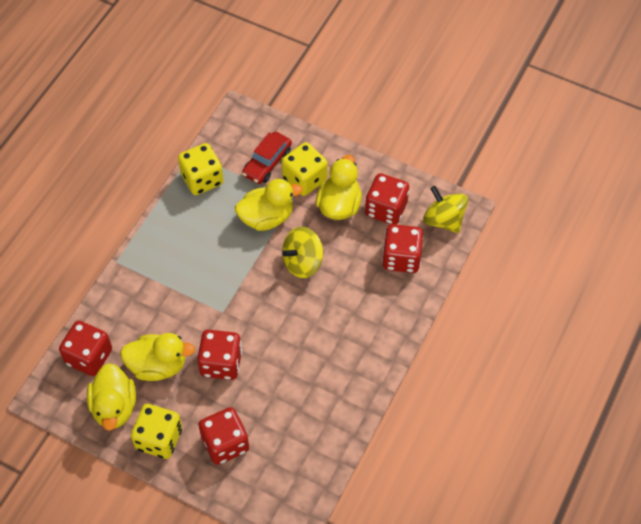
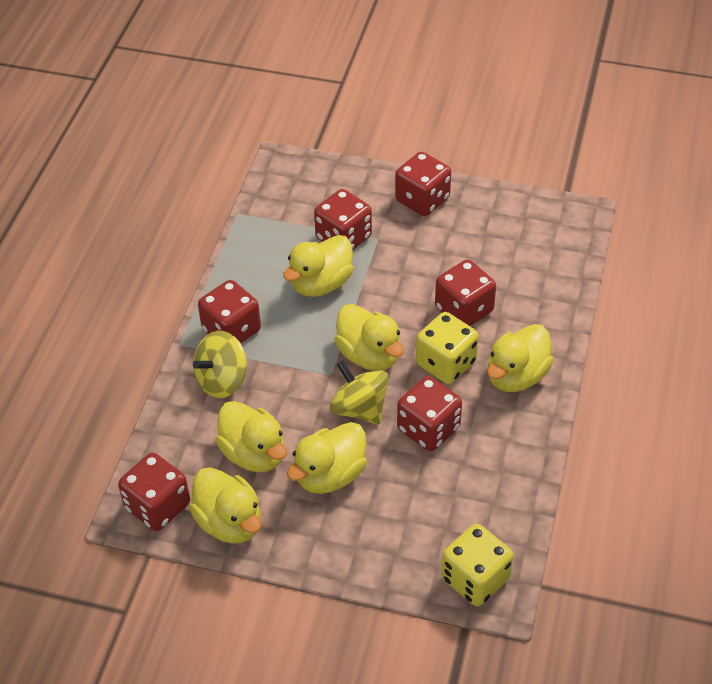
red car: [242,132,292,184] = 1 -> none = 0
red dice: [59,321,112,376] [197,330,242,380] [199,407,249,465] [365,173,409,225] [382,224,424,273] = 5 -> [118,453,190,531] [198,280,261,343] [314,189,372,251] [395,152,451,216] [397,376,462,451] [435,260,496,326] = 6
yellow dice: [131,404,182,459] [178,143,223,195] [282,142,328,196] = 3 -> [416,312,479,384] [441,524,513,606] = 2
yellow duck: [87,363,136,431] [120,333,195,381] [235,179,303,231] [316,155,362,220] = 4 -> [189,467,261,544] [215,401,287,472] [283,235,353,297] [287,422,367,494] [334,304,404,371] [487,324,554,392] = 6

